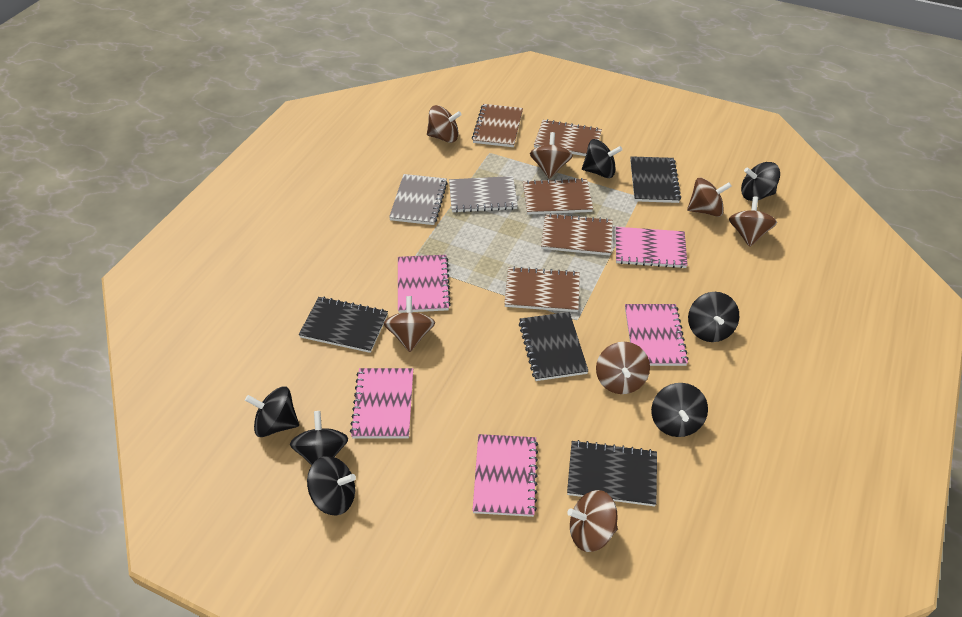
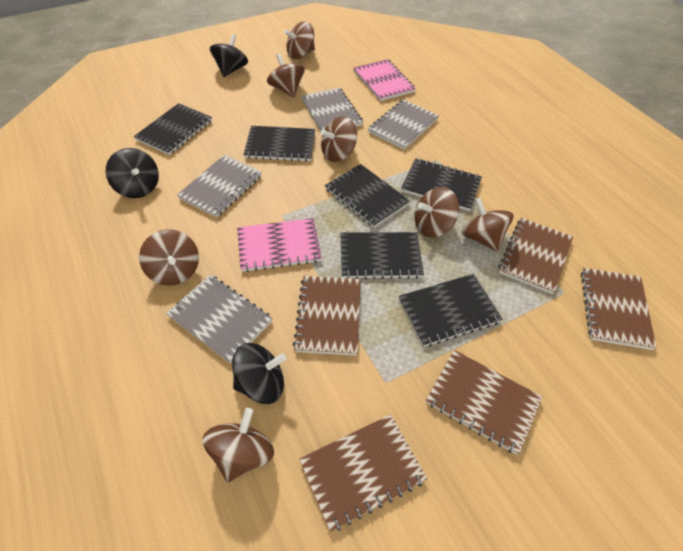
black notebook: [299,297,388,353] [519,312,588,381] [567,440,657,506] [630,156,681,203] = 4 -> [134,103,212,155] [243,126,315,162] [325,164,410,228] [340,232,424,279] [399,274,503,347] [401,158,482,211] = 6
black spinning top: [245,386,299,437] [290,411,348,465] [307,456,356,516] [582,139,622,178] [651,383,708,437] [688,292,739,342] [741,162,780,201] = 7 -> [106,148,159,198] [210,34,248,77] [232,343,286,404] = 3
grey notebook: [389,174,448,225] [449,176,518,213] = 2 -> [166,275,273,363] [177,155,262,218] [301,88,363,131] [368,99,439,150] = 4
pink notebook: [350,368,413,438] [398,255,451,313] [472,434,538,517] [616,227,688,268] [625,304,689,366] = 5 -> [237,218,322,272] [354,59,416,101] = 2

